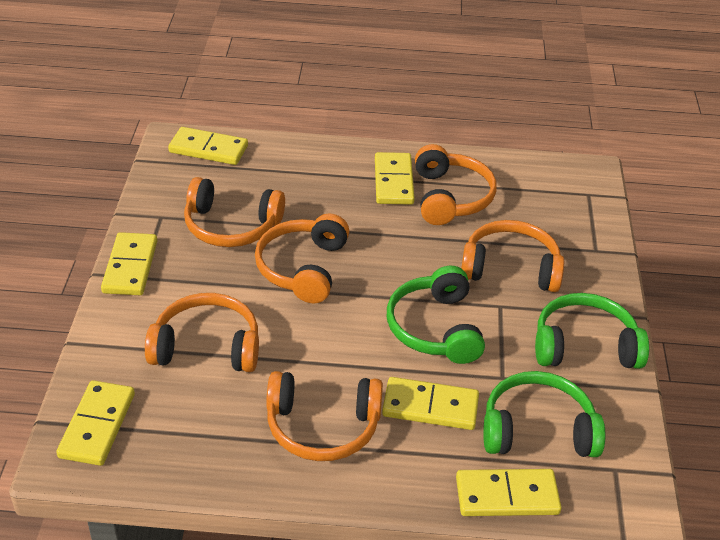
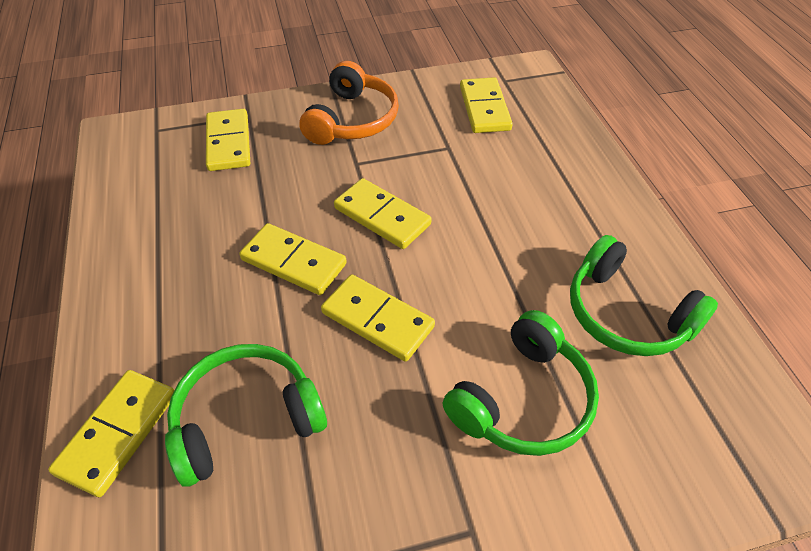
orange headphones: [145,293,259,372] [184,177,285,247] [255,213,349,303] [266,371,383,461] [415,144,497,225] [461,220,564,292] = 6 -> [299,61,399,145] = 1

